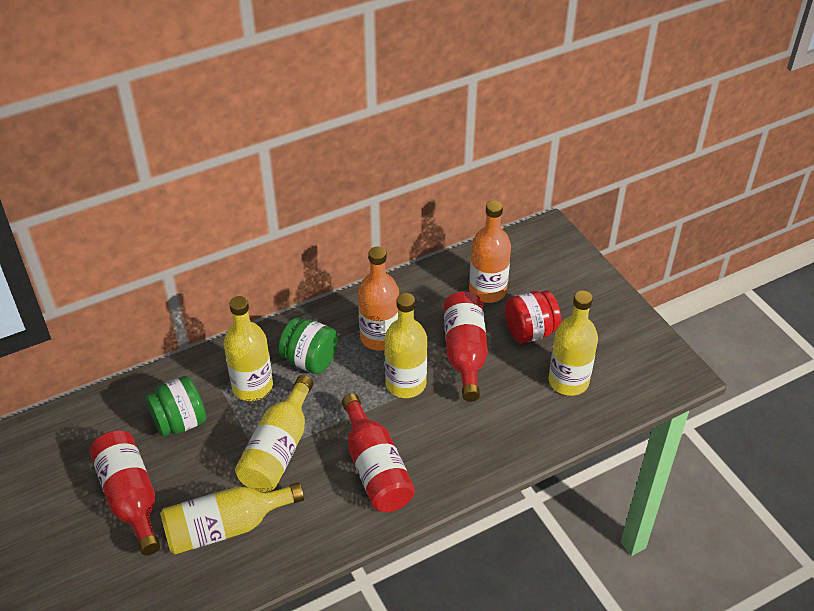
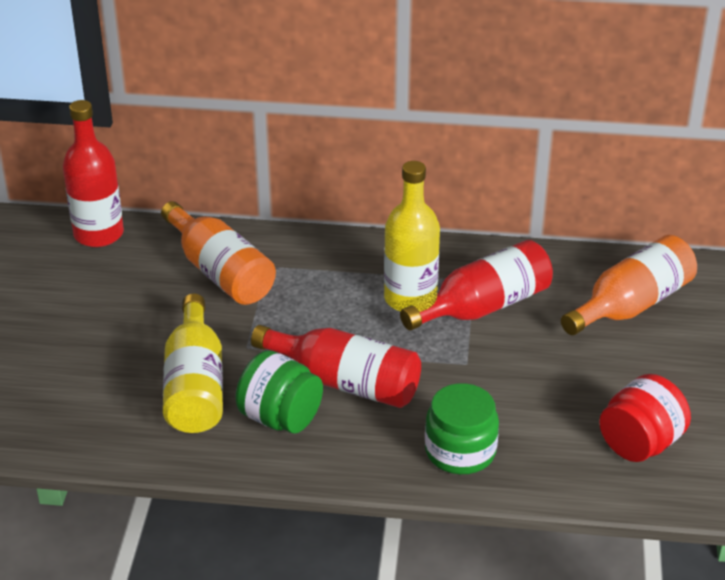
yellow bottle: [160,482,304,554] [224,296,273,401] [235,375,314,492] [385,293,427,398] [549,291,598,396] = 5 -> [163,294,223,433] [384,161,440,311] = 2

